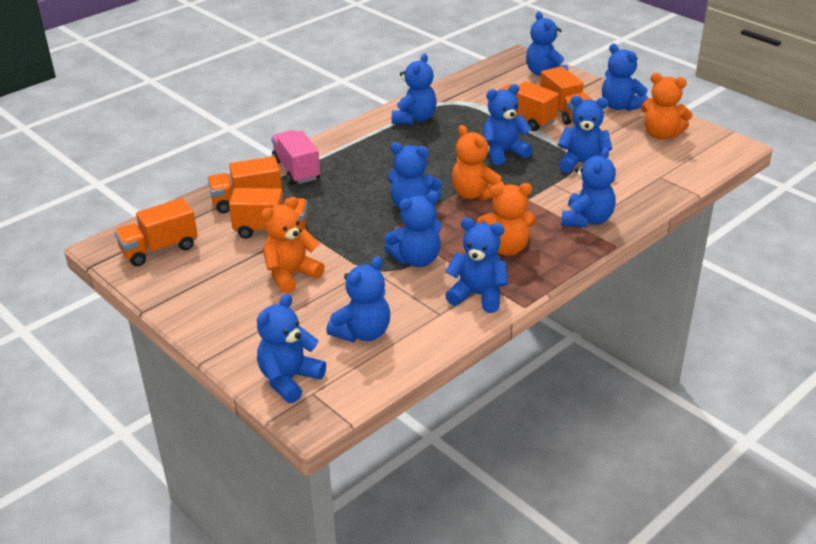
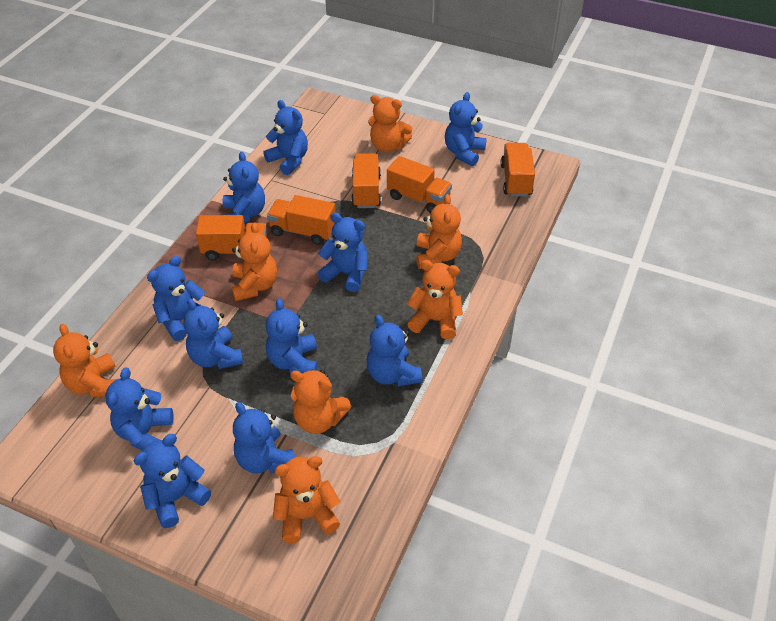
orange teddy bear: [261,197,325,294] [452,125,504,201] [477,183,537,256] [641,73,693,140] = 4 -> [53,324,117,398] [232,222,277,301] [273,456,340,543] [290,369,352,434] [368,95,413,152] [407,260,463,339] [416,194,462,269] = 7
pink truck: [271,130,320,185] = 1 -> none = 0

